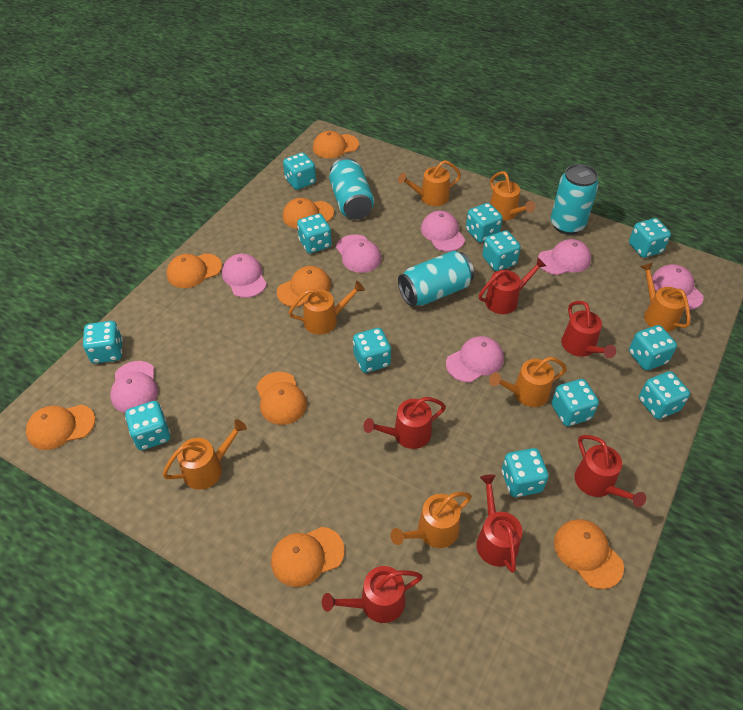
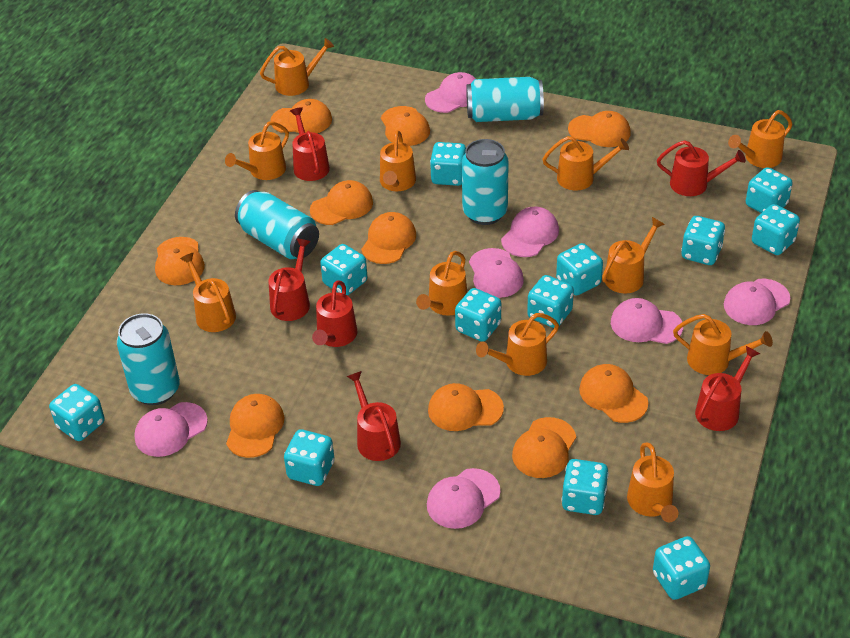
orange cap: [26,405,95,450] [167,253,222,288] [256,372,307,425] [271,527,344,587] [277,266,331,307] [283,198,334,229] [313,131,359,158] [554,519,624,589] = 8 -> [155,237,205,285] [226,394,285,458] [270,99,332,133] [310,180,373,225] [361,212,416,264] [381,106,430,146] [428,383,504,431] [512,417,576,478] [568,111,631,147] [579,364,648,423] = 10
orange watering can: [162,419,247,490] [288,281,365,335] [390,492,472,548] [398,160,461,206] [489,357,567,407] [490,171,535,221] [640,263,690,332] = 7 -> [180,252,236,332] [225,121,289,180] [260,38,334,96] [380,130,416,191] [416,251,467,316] [476,313,559,376] [542,136,629,191] [602,217,665,293] [627,442,678,522] [673,314,773,375] [728,110,793,168] = 11
turquoise can: [329,158,374,219] [398,251,474,306] [551,164,599,235] = 3 -> [117,313,180,405] [235,190,319,259] [462,139,509,225] [466,77,544,122] = 4

